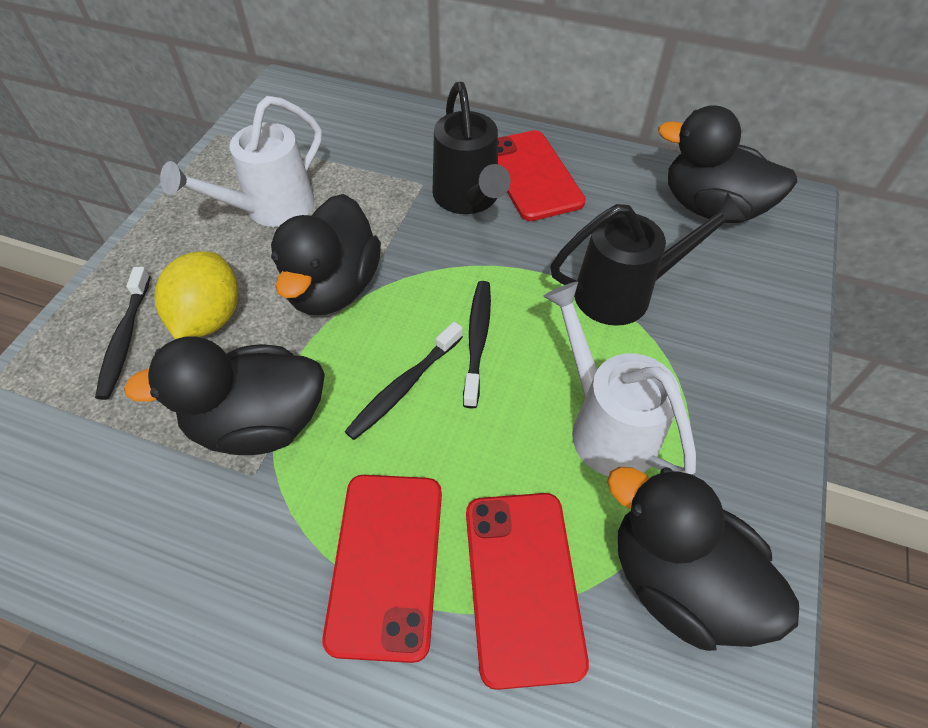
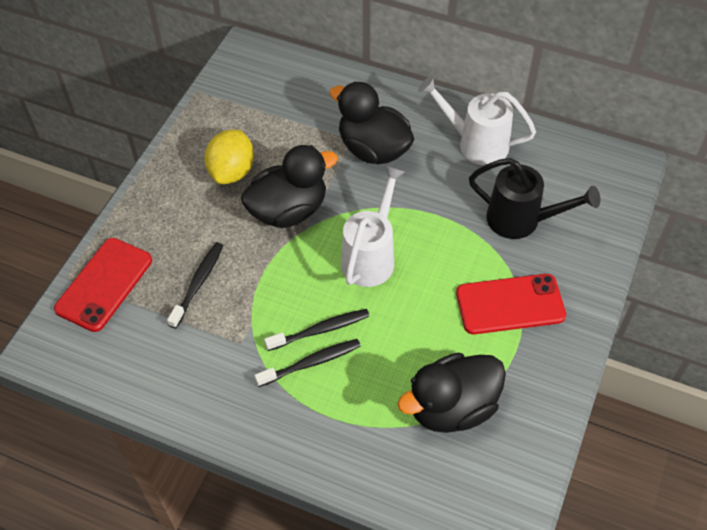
black duck: [124,336,325,455] [271,194,381,315] [607,467,799,651] [658,105,797,223] = 4 -> [241,145,338,228] [329,82,414,164] [397,353,506,433] = 3
black watering can: [432,82,511,214] [550,192,746,326] = 2 -> [469,158,600,239] = 1
red phone: [323,475,442,663] [466,493,589,690] [498,130,586,221] = 3 -> [54,238,152,332] [456,274,566,334] = 2

